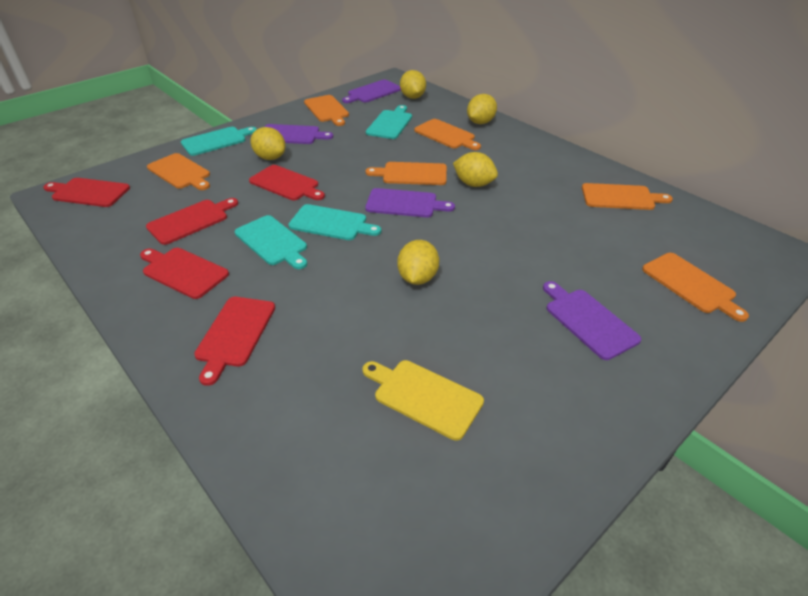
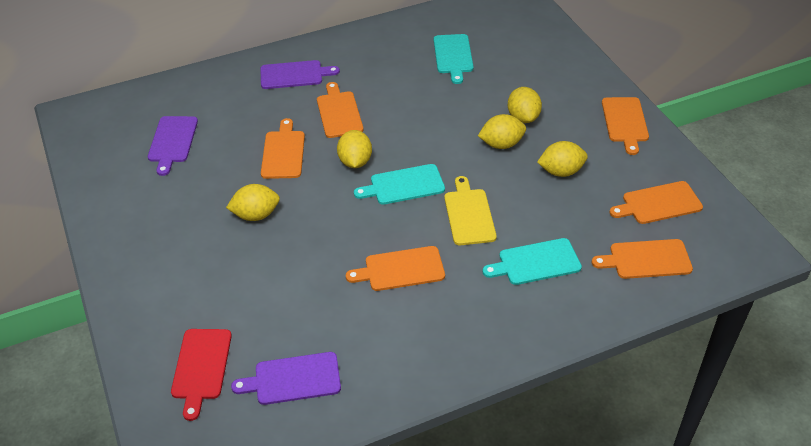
purple cutting board: [265,124,333,144] [342,80,401,103] [365,188,455,218] [543,281,641,360] = 4 -> [148,116,198,176] [231,352,341,405] [260,60,340,89] = 3
red cutting board: [43,178,130,207] [140,248,229,299] [146,198,238,245] [194,297,275,386] [249,165,325,200] = 5 -> [171,329,232,421] = 1
turquoise cutting board: [181,127,257,156] [235,215,307,269] [288,204,381,240] [366,105,412,139] = 4 -> [354,164,445,205] [434,34,474,84] [482,238,582,285] = 3

